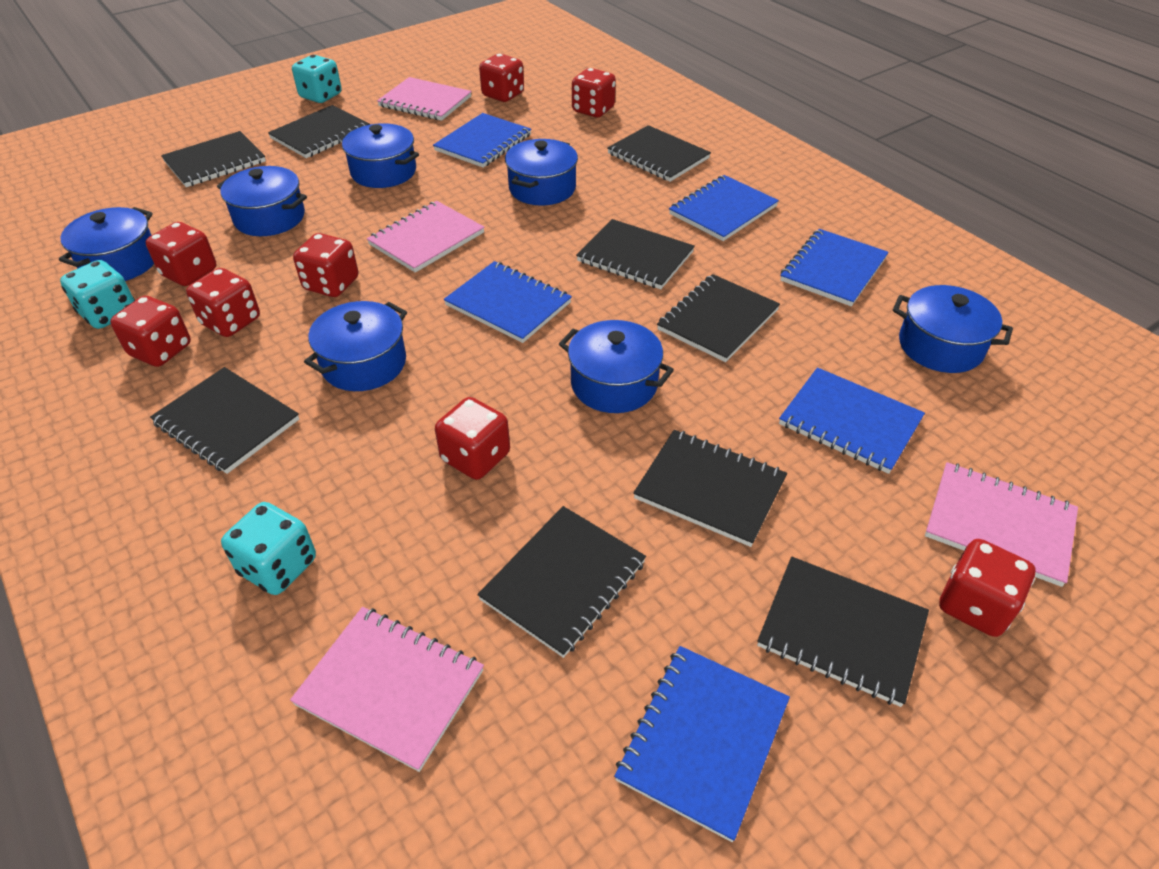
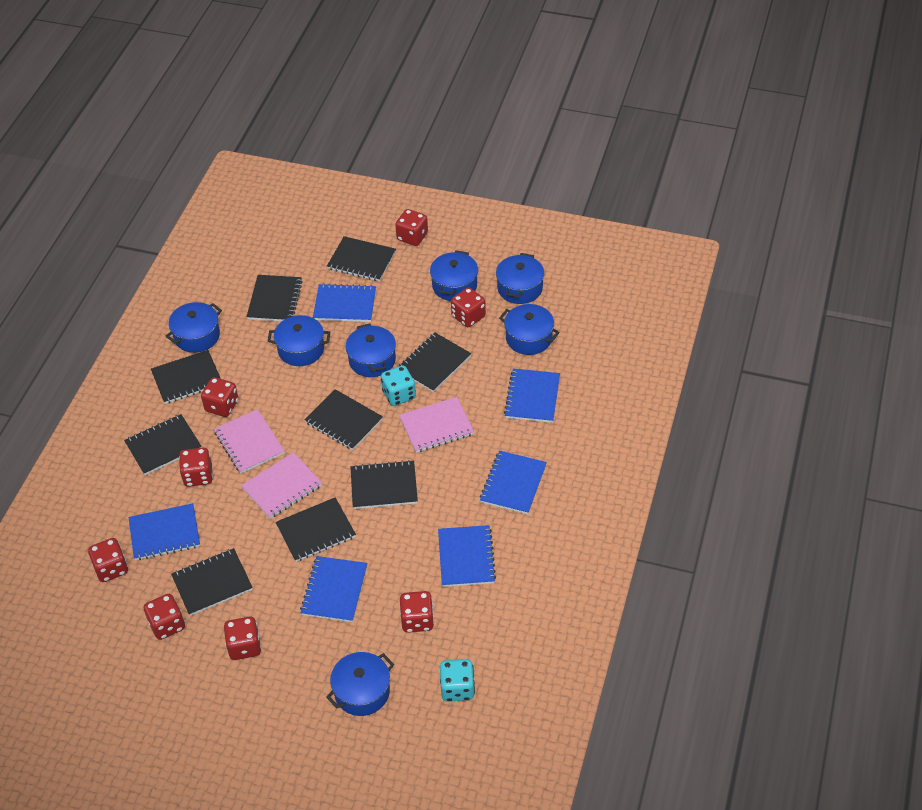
pink notebook: [290,607,484,772] [367,201,485,273] [377,77,472,121] [925,462,1078,587] = 4 -> [214,409,285,473] [241,452,322,519] [399,397,474,453] = 3
turquoise dice: [60,260,135,329] [221,502,316,595] [292,55,342,103] = 3 -> [381,366,416,406] [440,659,475,702] = 2

